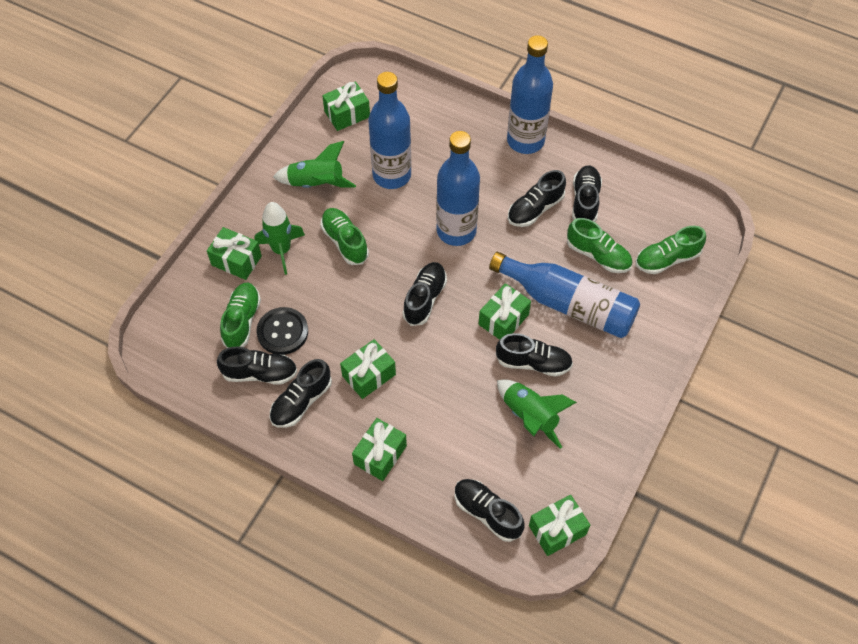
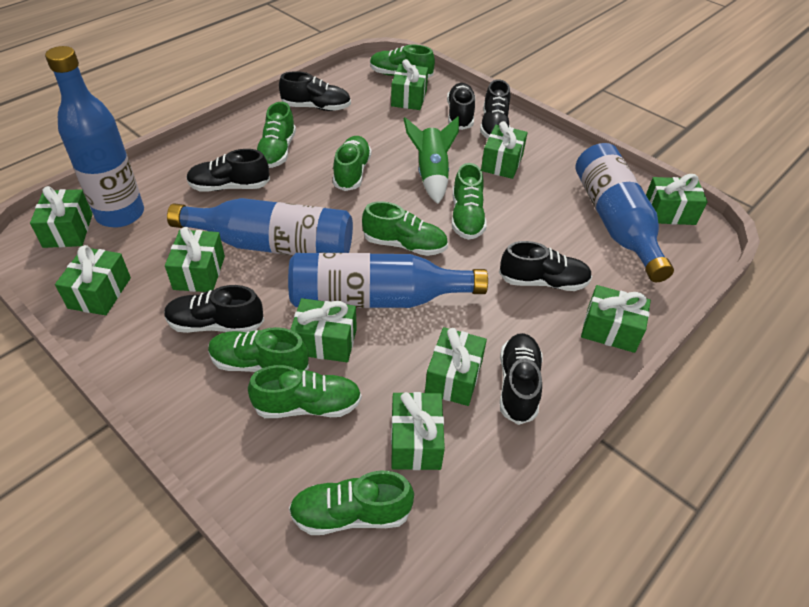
black button: [257,307,308,355] = 1 -> none = 0
green gift: [207,227,262,280] [322,81,370,131] [340,339,396,399] [352,418,407,481] [478,283,531,340] [529,495,590,556] = 6 -> [30,186,93,248] [55,245,131,315] [165,227,225,292] [290,298,357,362] [391,59,428,110] [391,392,445,470] [425,327,487,406] [481,121,528,179] [581,285,651,353] [646,174,708,225] = 10
green rocket: [254,202,305,275] [273,141,356,188] [497,379,577,449] = 3 -> [404,116,459,204] = 1
green shoe: [220,283,261,348] [321,208,369,265] [567,218,632,273] [636,226,706,274] = 4 -> [208,327,309,372] [248,365,362,418] [257,102,296,168] [289,471,414,535] [333,136,372,191] [362,201,448,256] [370,45,435,78] [452,163,487,240] = 8

